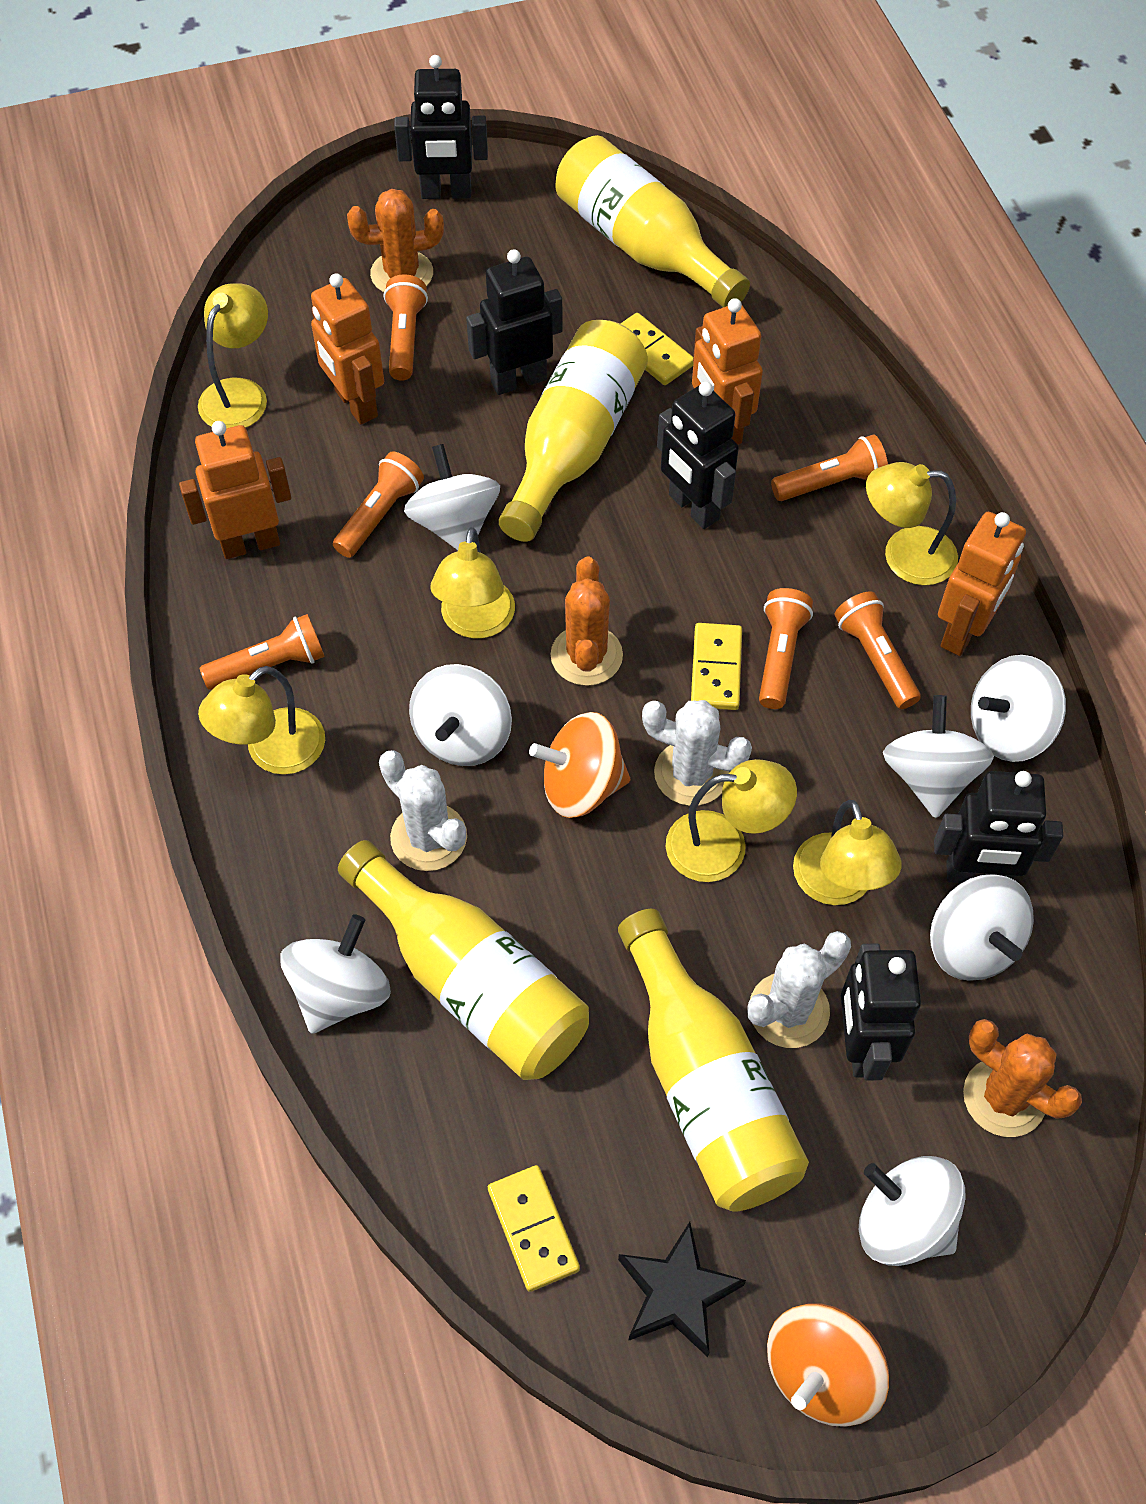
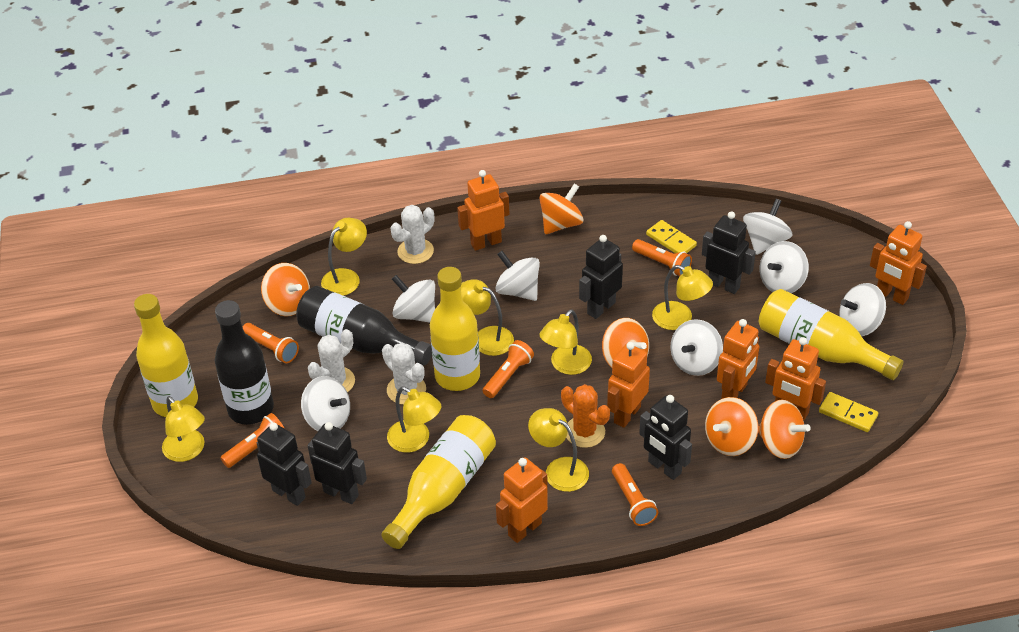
black bottle: none = 0 -> [215,300,274,425] [296,286,432,365] = 2
black star: [618,1222,746,1357] = 1 -> none = 0
orange cactus: [347,189,444,292] [551,557,623,686] [963,1019,1082,1137] = 3 -> [561,384,610,448] = 1
orange flashlight: [199,614,325,690] [333,451,424,558] [384,274,428,381] [759,588,813,709] [771,434,888,501] [834,591,921,709] = 6 -> [220,413,285,468] [243,323,299,363] [482,340,534,398] [612,463,658,526] [632,239,692,276] = 5
orange robot: [179,421,291,559] [311,273,384,425] [692,298,763,445] [938,512,1026,656] = 4 -> [457,170,509,251] [496,458,548,543] [607,342,650,428] [717,319,759,399] [765,337,826,421] [870,221,927,305] = 6
orange spinning top: [529,712,630,818] [767,1303,889,1427] = 2 -> [261,263,310,316] [539,184,584,234] [602,318,649,368] [705,397,758,456] [758,400,810,459] = 5
yellow domino: [488,1165,580,1292] [620,313,694,385] [691,623,742,710] = 3 -> [646,220,697,253] [819,392,878,432] = 2
yellow lamp: [198,283,268,428] [198,666,325,775] [430,527,515,639] [666,759,797,882] [793,800,902,905] [866,462,958,585] = 6 -> [162,396,205,462] [321,218,367,296] [387,386,441,453] [461,279,514,356] [528,408,589,492] [540,309,592,375] [652,265,713,330] = 7

